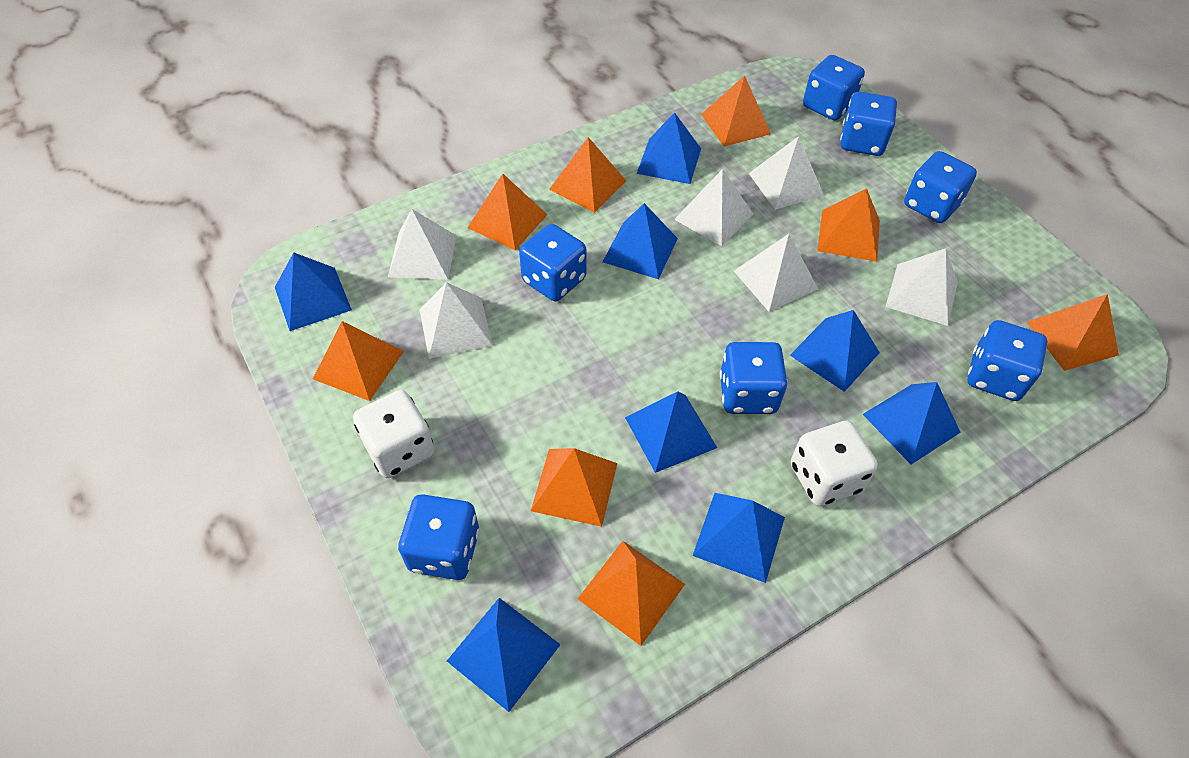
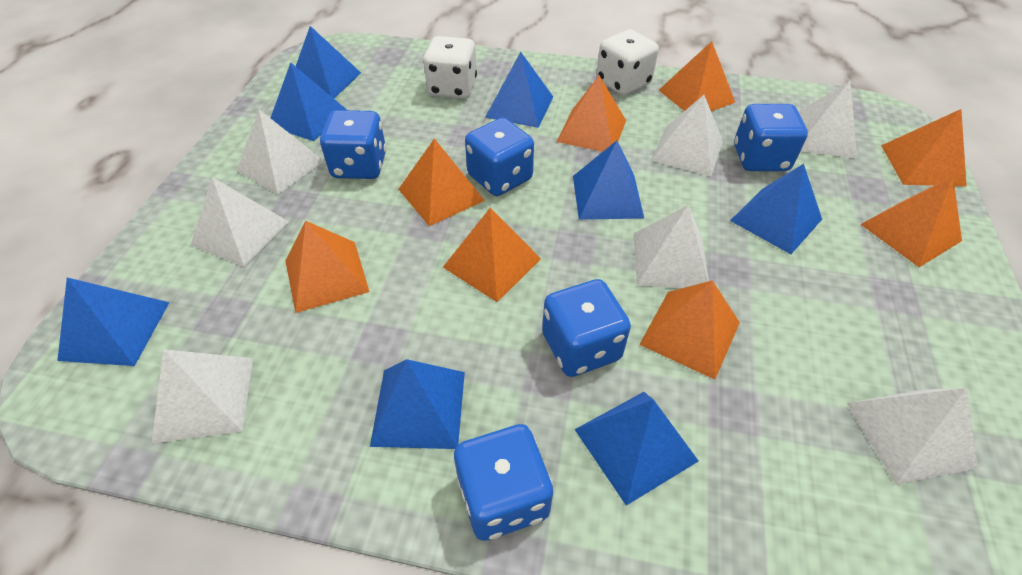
blue dice: [398,494,479,580] [519,224,587,301] [720,342,788,414] [803,55,865,120] [840,92,897,156] [904,151,977,223] [967,320,1047,401] = 7 -> [320,110,386,179] [454,424,553,541] [465,118,534,196] [542,279,631,377] [734,104,808,171] = 5
white pyramid: [388,209,457,280] [420,282,493,359] [674,169,753,246] [734,234,818,312] [749,136,824,210] [886,248,958,326] = 6 -> [152,349,253,443] [191,177,289,267] [237,110,324,194] [634,205,709,288] [651,95,723,176] [798,81,857,158] [847,388,978,485] = 7

